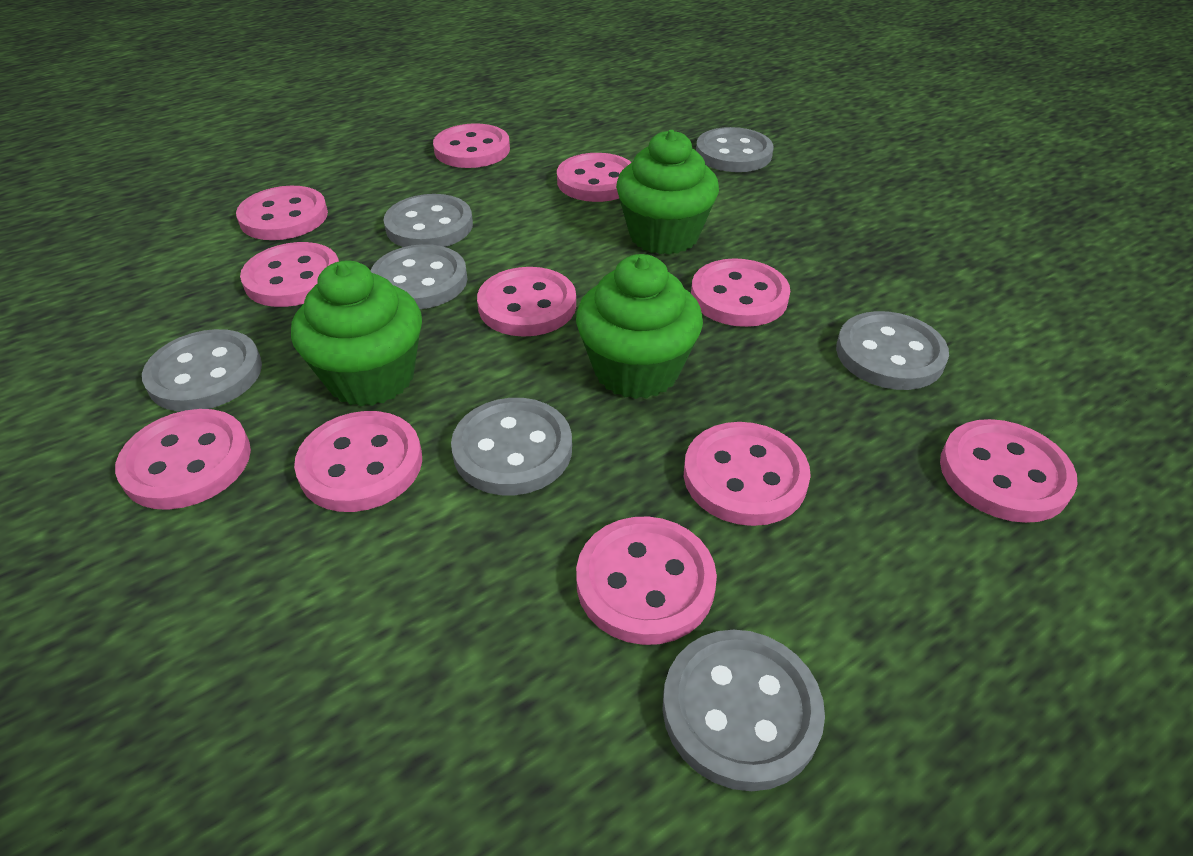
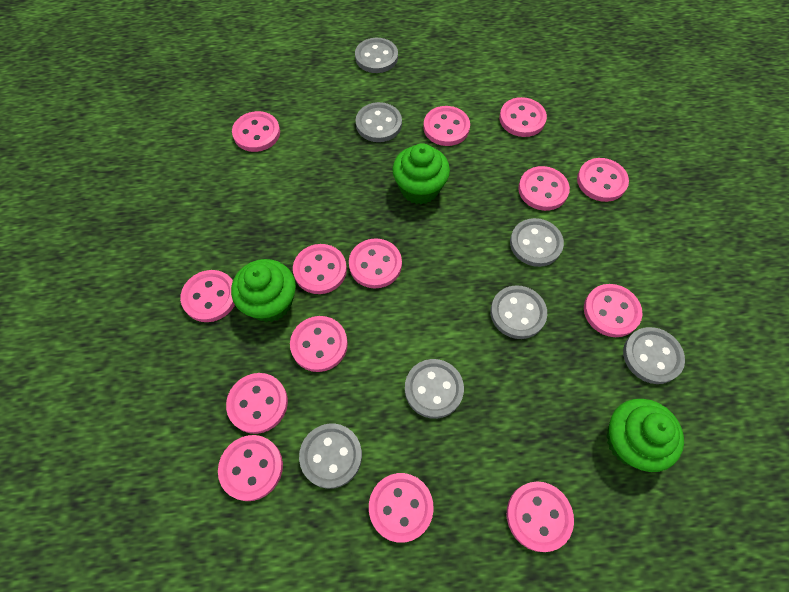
pink button: [115,409,251,510] [236,186,328,240] [240,242,339,307] [294,411,422,512] [433,123,510,168] [477,267,576,337] [557,153,632,202] [576,516,717,645] [684,422,811,526] [691,258,790,327] [940,419,1078,523] = 11 -> [180,270,235,322] [218,435,283,501] [226,373,288,434] [232,111,280,152] [290,316,348,372] [293,244,347,294] [349,238,402,288] [369,473,434,543] [423,106,470,146] [499,97,547,137] [507,482,574,552] [518,166,570,211] [577,158,629,202] [584,284,643,337] = 14

